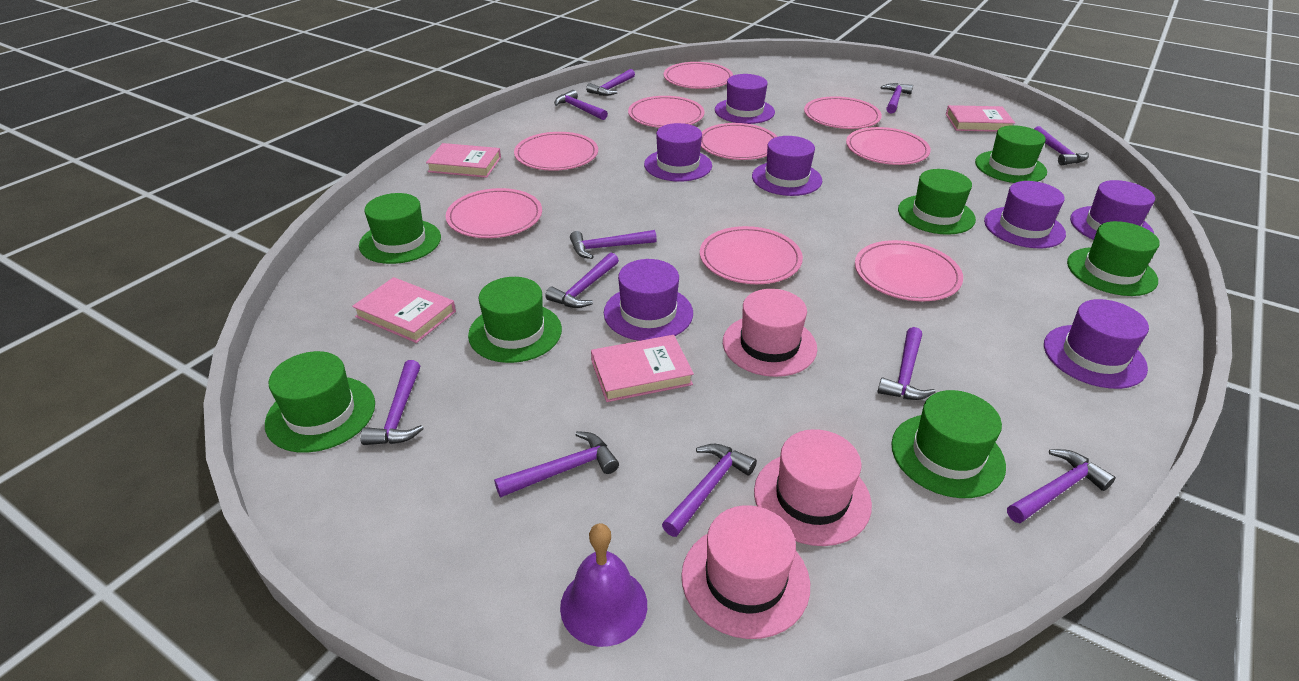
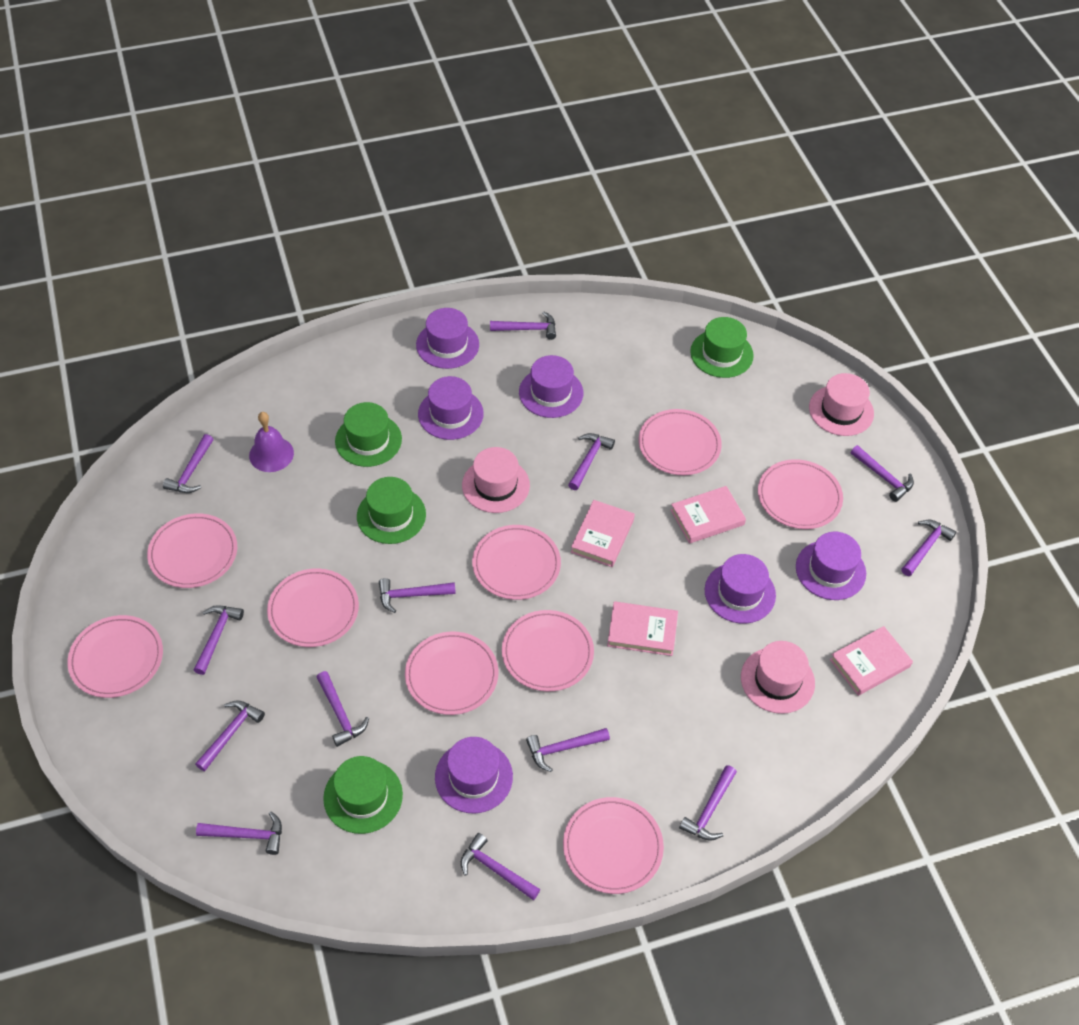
green hat: [265,351,375,453] [359,193,441,264] [468,277,562,363] [891,390,1006,498] [898,169,976,235] [975,125,1047,183] [1067,221,1160,296] = 7 -> [323,756,403,834] [335,402,402,467] [357,477,426,544] [690,317,754,378] = 4
purple hammer: [360,360,424,445] [494,431,619,498] [545,253,619,308] [554,90,608,120] [570,230,657,259] [586,69,635,96] [662,444,757,537] [877,327,936,400] [880,83,913,114] [1007,449,1116,523] [1034,126,1089,165] = 11 -> [163,434,213,493] [194,605,244,675] [195,700,265,771] [196,811,282,855] [316,671,369,747] [379,578,456,613] [461,833,540,900] [490,311,556,340] [526,728,610,772] [568,433,615,490] [679,765,737,841] [851,445,914,502] [901,520,956,576] = 13
purple hat: [604,259,693,341] [644,123,712,182] [715,74,775,124] [752,136,822,196] [984,181,1066,248] [1044,299,1149,389] [1070,180,1155,240] = 7 -> [416,308,479,369] [418,376,484,440] [435,737,513,813] [519,355,583,418] [705,554,776,624] [796,532,866,600] = 6

